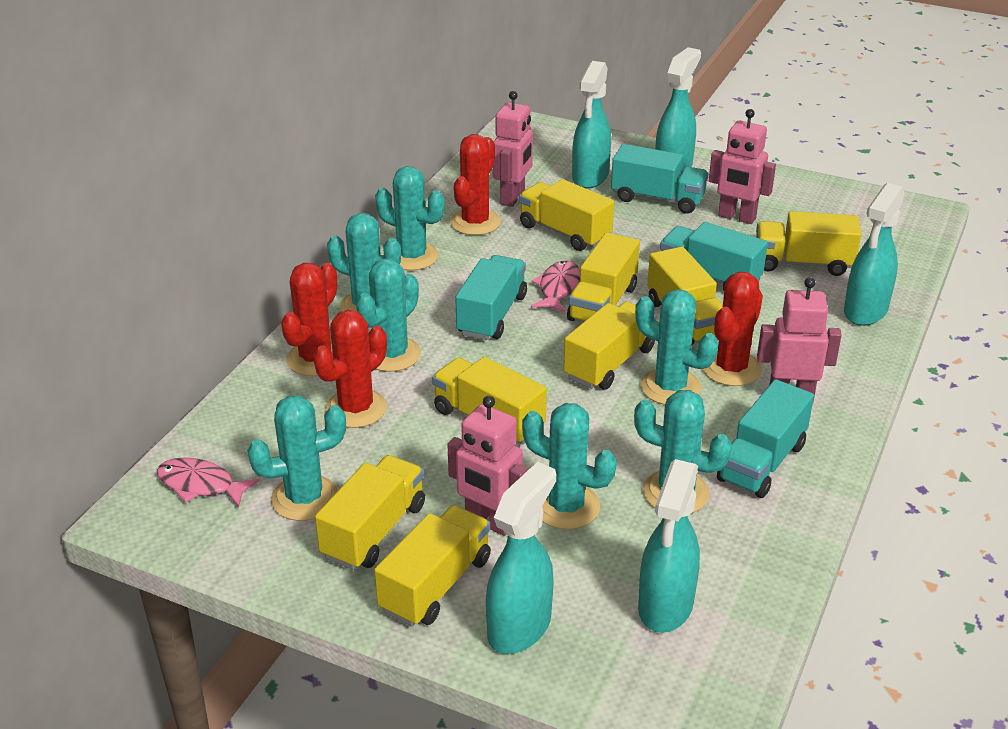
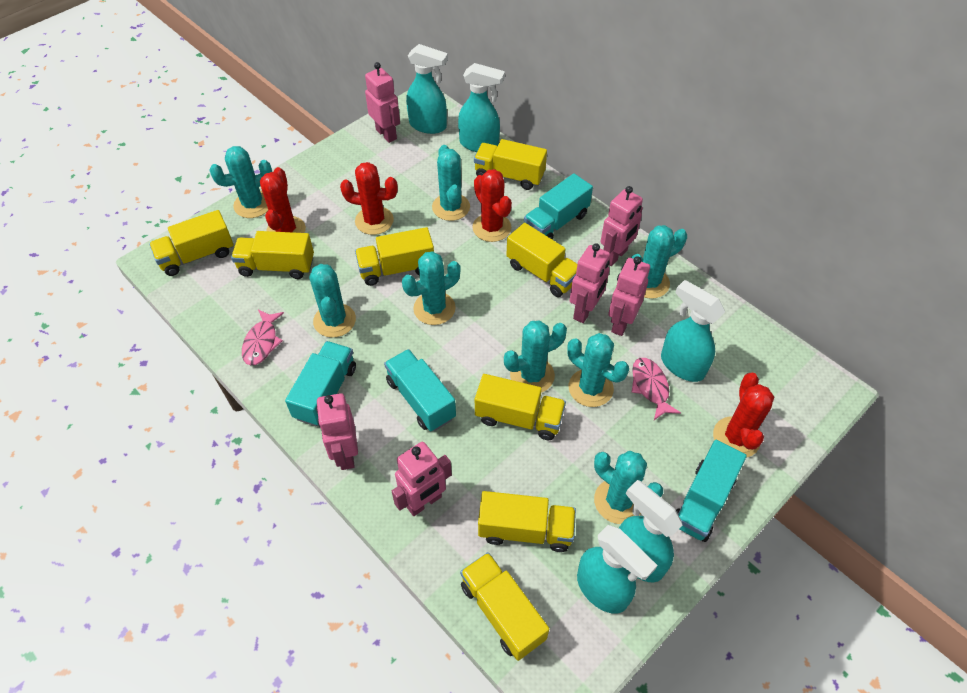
pink robot: [447,396,528,536] [493,91,533,207] [709,109,776,224] [757,277,842,402] = 4 -> [316,393,358,470] [365,62,400,143] [392,442,452,516] [570,243,610,323] [600,186,643,266] [608,256,650,336] = 6
turquoise cactus: [247,395,346,521] [327,213,401,311] [356,258,421,372] [375,166,444,271] [522,403,617,529] [634,390,732,513] [635,289,718,405] = 7 -> [209,146,272,218] [310,264,356,338] [402,251,461,325] [432,145,470,221] [504,320,567,393] [567,333,629,407] [594,450,663,524] [631,225,687,299] = 8

